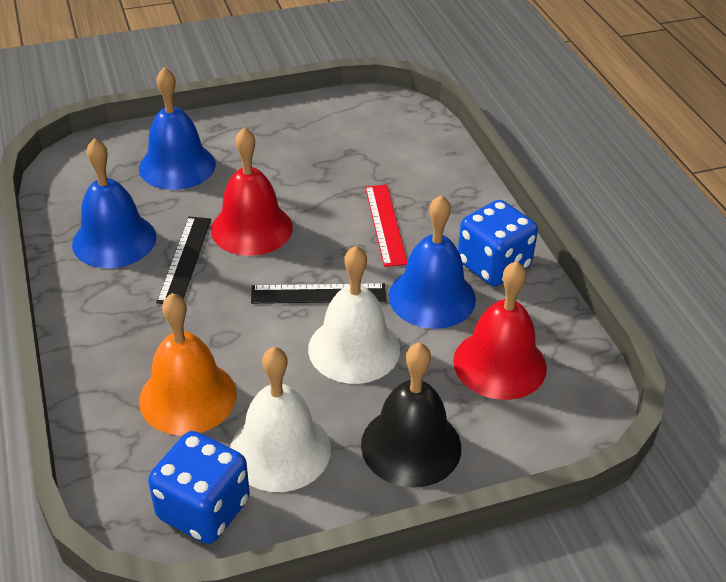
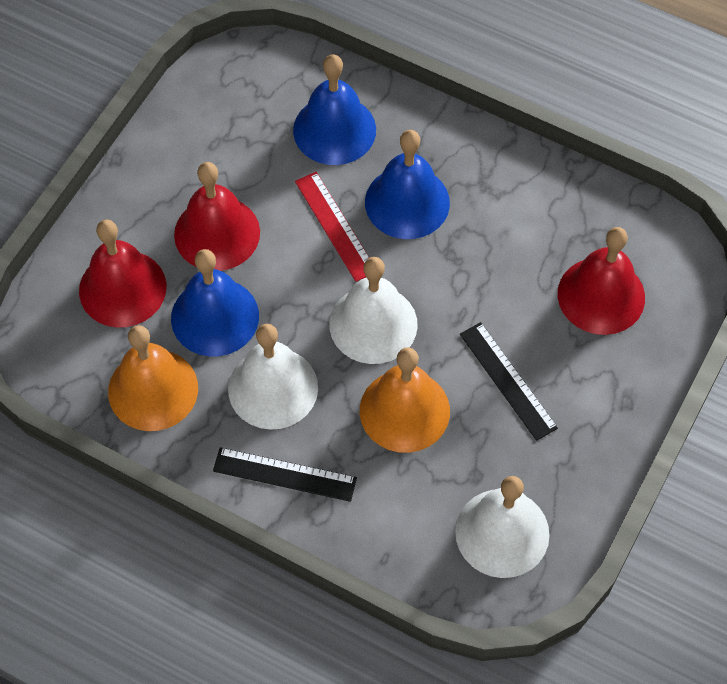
black bell: [361,343,461,488] = 1 -> none = 0
blue dice: [148,431,250,544] [458,200,538,286] = 2 -> none = 0
orange bell: [139,293,237,435] = 1 -> [108,325,198,431] [360,347,450,453] = 2
red bell: [211,127,293,256] [453,261,547,400] = 2 -> [79,219,166,328] [174,162,260,271] [558,227,645,335] = 3
white bell: [230,347,331,492] [308,246,400,384] = 2 -> [228,324,318,430] [329,257,418,364] [455,476,550,578] = 3

